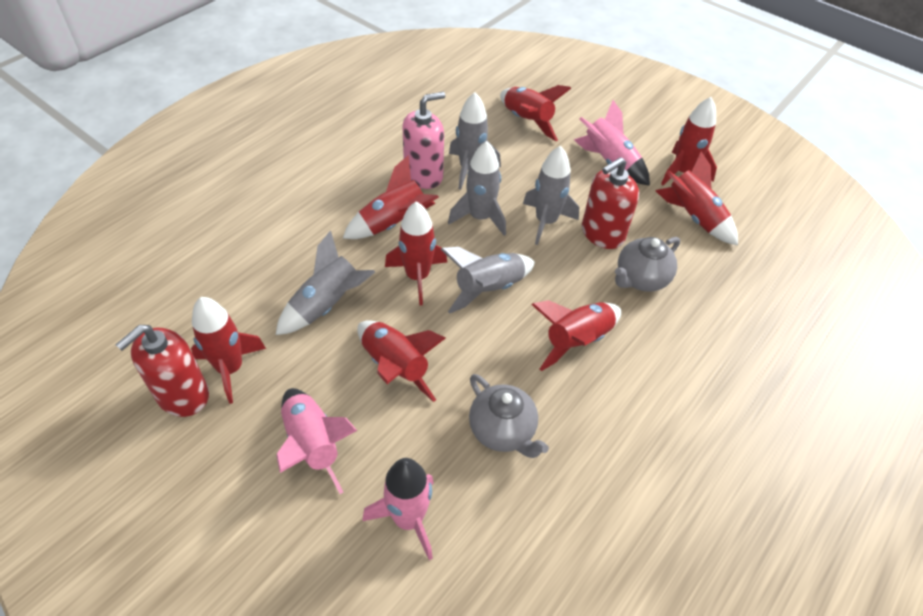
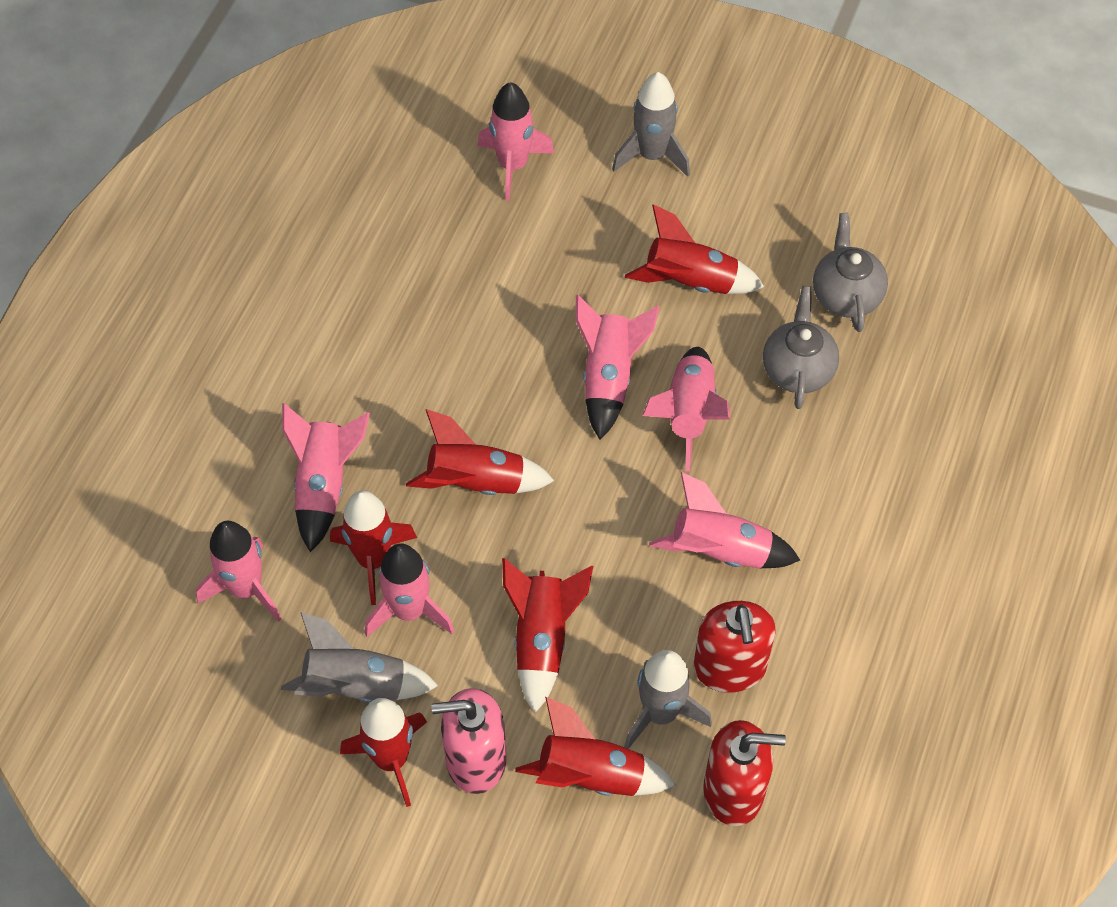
grey rocket: [276,230,375,335] [441,247,535,314] [448,141,506,236] [449,92,501,190] [523,145,579,245] = 5 -> [281,612,438,702] [612,72,690,177] [624,650,712,749] = 3
pink rocket: [276,388,357,494] [363,458,434,560] [574,100,650,185] = 3 -> [196,521,281,622] [282,403,370,552] [365,543,454,637] [478,82,554,201] [576,295,660,439] [643,347,730,471] [649,472,800,569] = 7
red rocket: [191,297,266,404] [343,155,439,239] [357,320,446,402] [385,201,447,305] [500,85,571,141] [531,300,621,371] [655,151,738,245] [661,97,717,185] = 8 -> [330,490,417,605] [340,698,427,807] [406,409,554,495] [502,558,593,713] [515,697,676,796] [625,204,764,294] = 6

